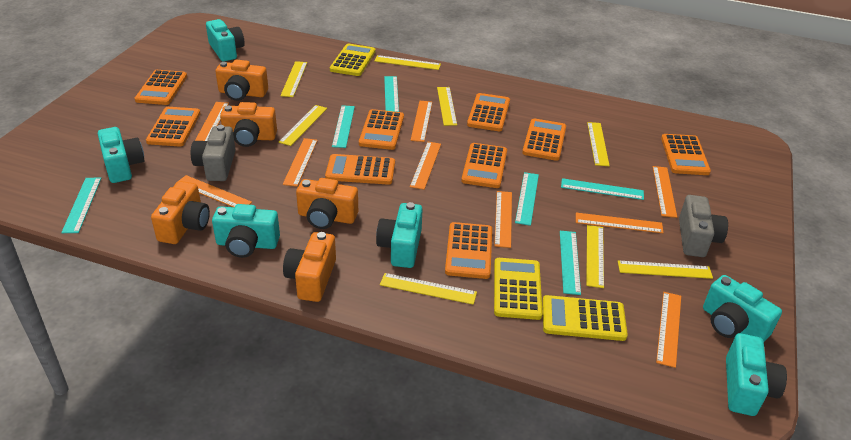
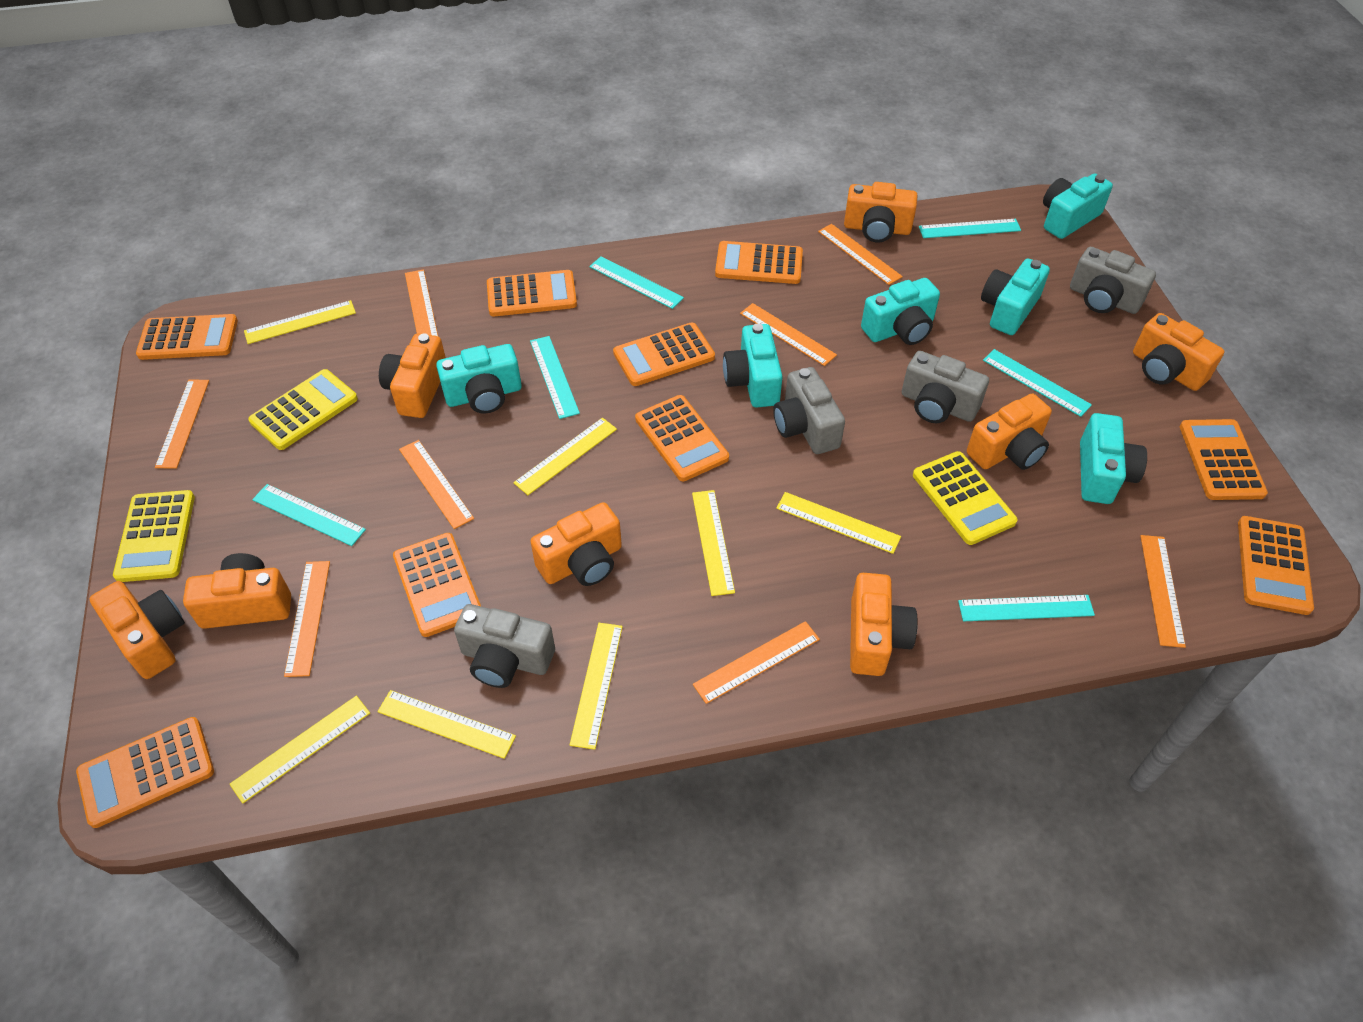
grey camera: [191,125,236,181] [679,195,728,257] = 2 -> [454,604,555,688] [773,367,845,454] [902,351,989,423] [1070,247,1156,314] = 4
orange camera: [151,181,210,244] [215,59,268,101] [220,102,277,147] [283,232,336,302] [296,178,358,229] = 5 -> [90,581,185,679] [183,553,291,629] [379,333,446,418] [530,502,622,586] [844,182,917,242] [850,573,918,676] [967,394,1052,470] [1133,313,1224,391] = 8
orange ruler: [177,175,252,207] [195,102,229,141] [283,138,318,187] [410,142,441,190] [411,101,432,142] [494,191,512,248] [576,213,664,233] [653,166,677,218] [656,292,681,368] = 9 -> [155,380,209,468] [284,561,330,677] [399,440,474,529] [405,269,438,336] [693,621,820,704] [740,303,837,366] [818,224,903,285] [1140,535,1186,648] = 8
yellow ruler: [279,105,327,146] [280,61,307,97] [374,55,441,70] [380,273,477,305] [437,87,457,126] [586,225,604,288] [587,122,610,166] [618,260,713,279] = 8 -> [230,696,370,803] [244,300,356,344] [377,690,516,759] [513,418,617,495] [570,623,623,750] [692,490,735,596] [776,492,901,554] = 7

